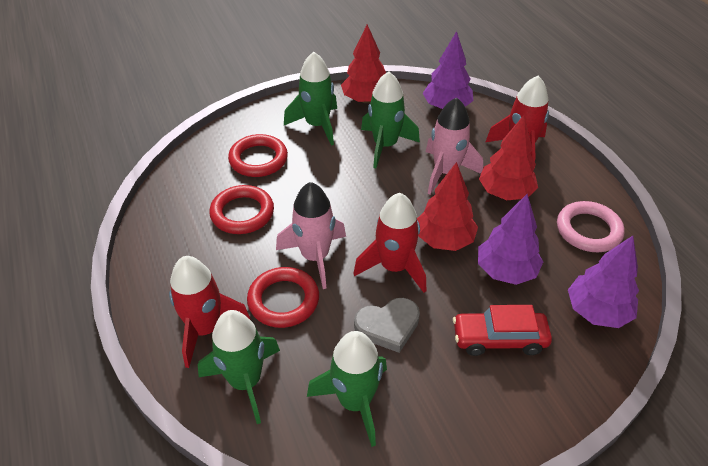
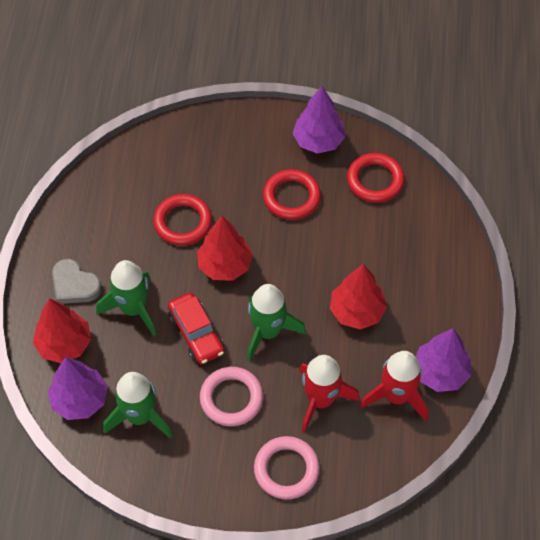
green rocket: [198,310,280,424] [284,52,337,146] [307,331,387,447] [361,71,420,168] = 4 -> [96,260,156,336] [103,372,172,439] [247,284,306,362] = 3
pink ring: [557,201,624,252] = 1 -> [200,367,263,426] [254,436,320,499] = 2
pink rocket: [276,182,346,289] [426,97,483,195] = 2 -> none = 0
red rocket: [169,256,251,368] [353,193,426,293] [486,76,549,162] = 3 -> [299,355,360,433] [360,351,428,421] = 2

